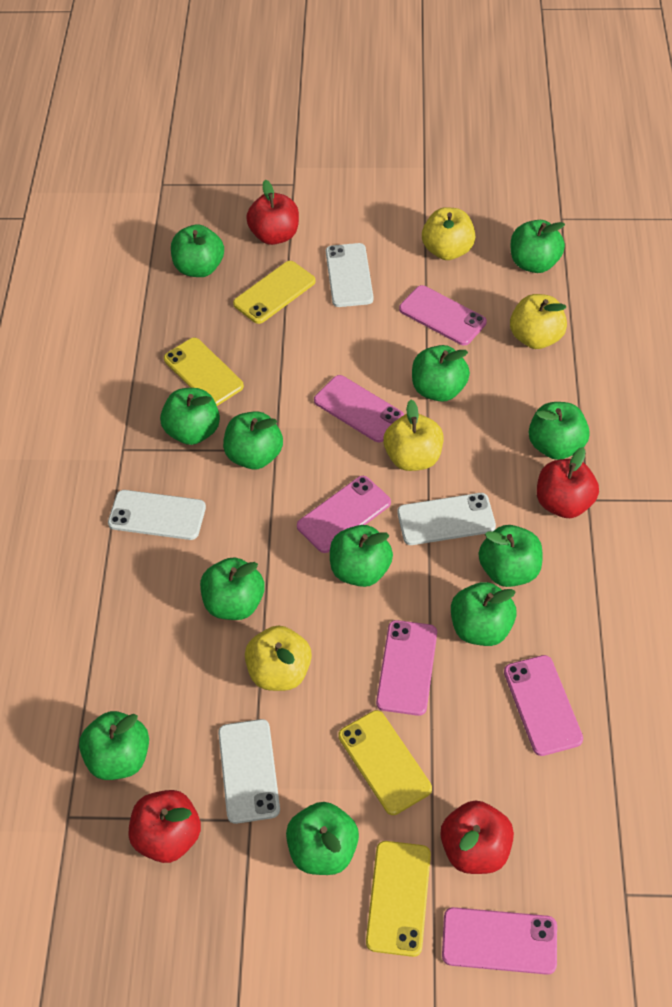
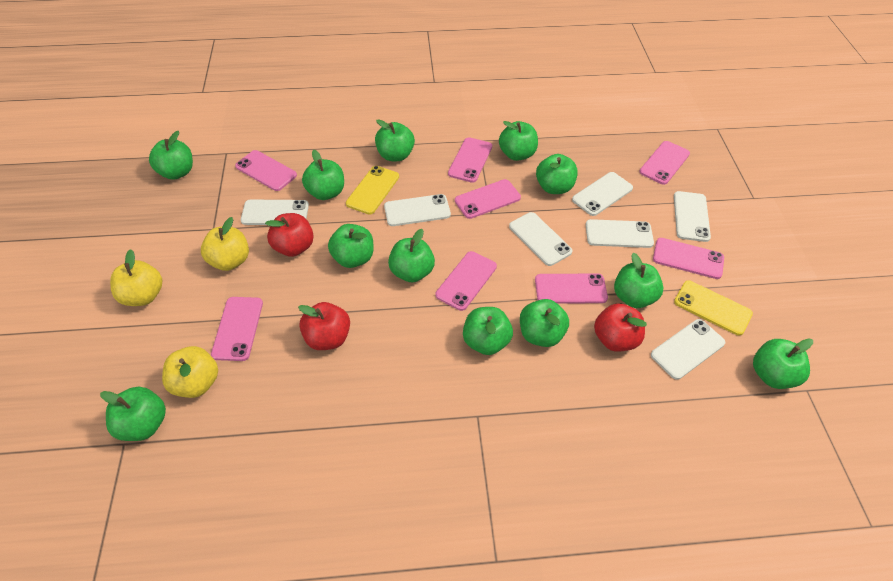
pink phone: [297,476,391,553] [314,375,404,442] [376,620,437,716] [399,285,487,346] [442,907,557,975] [504,655,583,756] = 6 -> [211,297,263,361] [235,150,297,191] [435,251,497,311] [448,137,492,183] [455,179,521,219] [535,273,608,304] [639,141,690,185] [653,238,724,279] = 8
red apple: [128,790,201,863] [246,180,299,245] [440,800,514,874] [537,447,599,518] = 4 -> [265,213,314,257] [298,302,350,350] [594,303,647,352] = 3
white phone: [108,490,206,540] [218,719,280,824] [326,243,373,307] [397,493,496,545] = 4 -> [241,200,309,225] [384,194,451,226] [509,212,572,266] [572,172,633,216] [586,219,654,248] [651,319,725,380] [674,191,711,242] = 7
yellow apple: [245,626,312,691] [384,400,443,471] [422,207,475,260] [510,294,567,349] = 4 -> [110,249,162,306] [162,346,218,398] [201,217,249,271] = 3
yellow phone: [164,337,244,406] [233,261,316,324] [338,710,432,815] [366,841,431,957] = 4 -> [346,166,399,215] [674,280,753,336] = 2

